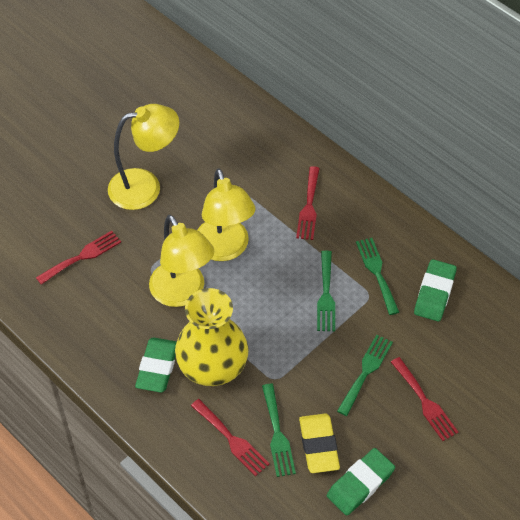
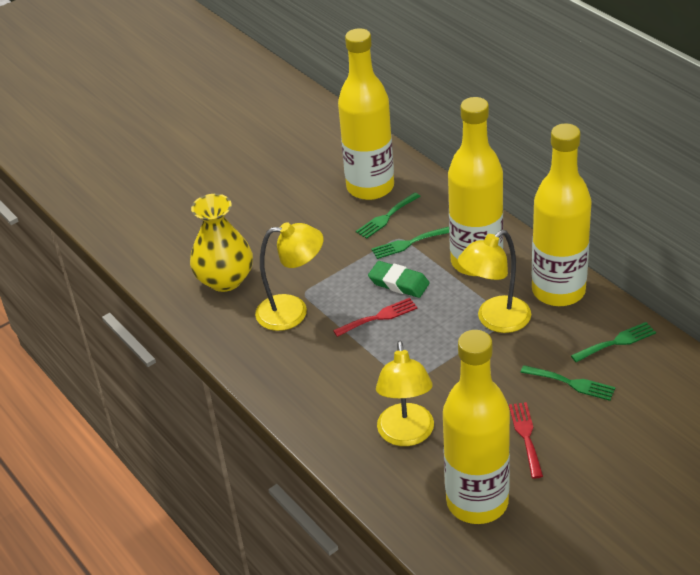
green eraser: [135,337,177,393] [327,448,395,515] [414,259,457,321] = 3 -> [368,261,430,298] = 1
red fork: [36,231,121,285] [191,399,270,476] [296,166,320,240] [391,357,459,441] = 4 -> [333,298,418,337] [509,402,543,478] = 2
yellow bottle: none = 0 -> [338,28,394,200] [443,330,510,524] [448,97,503,276] [532,123,592,306] = 4
yellow eraser: [299,413,340,473] = 1 -> none = 0

